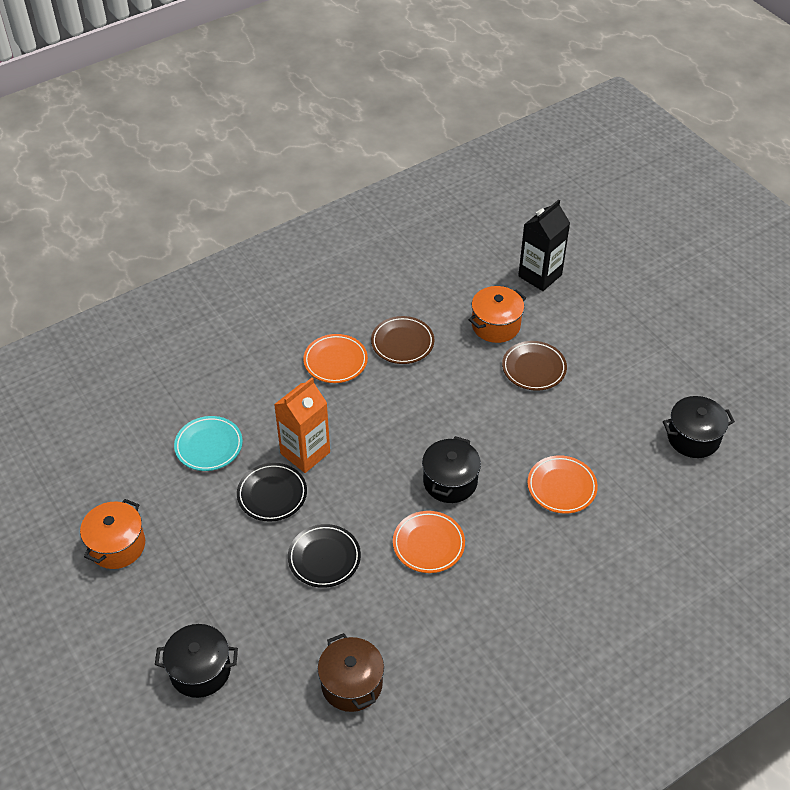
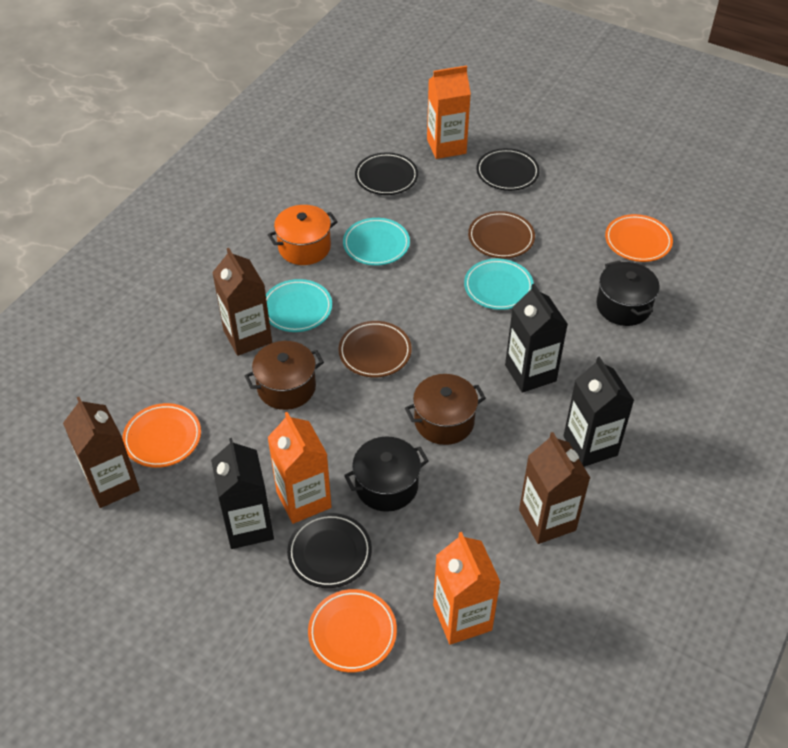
black carton: [518,199,570,291] = 1 -> [211,438,274,549] [505,284,568,393] [563,356,634,467] = 3
black plate: [237,463,307,522] [288,524,361,588] = 2 -> [287,513,372,588] [355,152,418,195] [476,148,540,191] = 3
black pot: [155,624,238,698] [422,436,481,503] [663,396,735,458] = 3 -> [344,436,429,512] [597,260,660,326] = 2
brown carton: none = 0 -> [63,397,140,508] [212,248,272,356] [519,432,590,544] = 3
brown pot: [318,633,384,712] = 1 -> [244,341,324,410] [405,374,486,445] = 2
orange carton: [274,378,330,473] = 1 -> [267,412,332,524] [427,65,471,159] [433,532,500,645] = 3
orange pot: [80,499,145,569] [469,286,526,343] = 2 -> [268,205,338,265] = 1
turquoise plate: [174,416,243,471] = 1 -> [266,279,332,332] [343,218,410,266] [464,259,534,310] = 3

